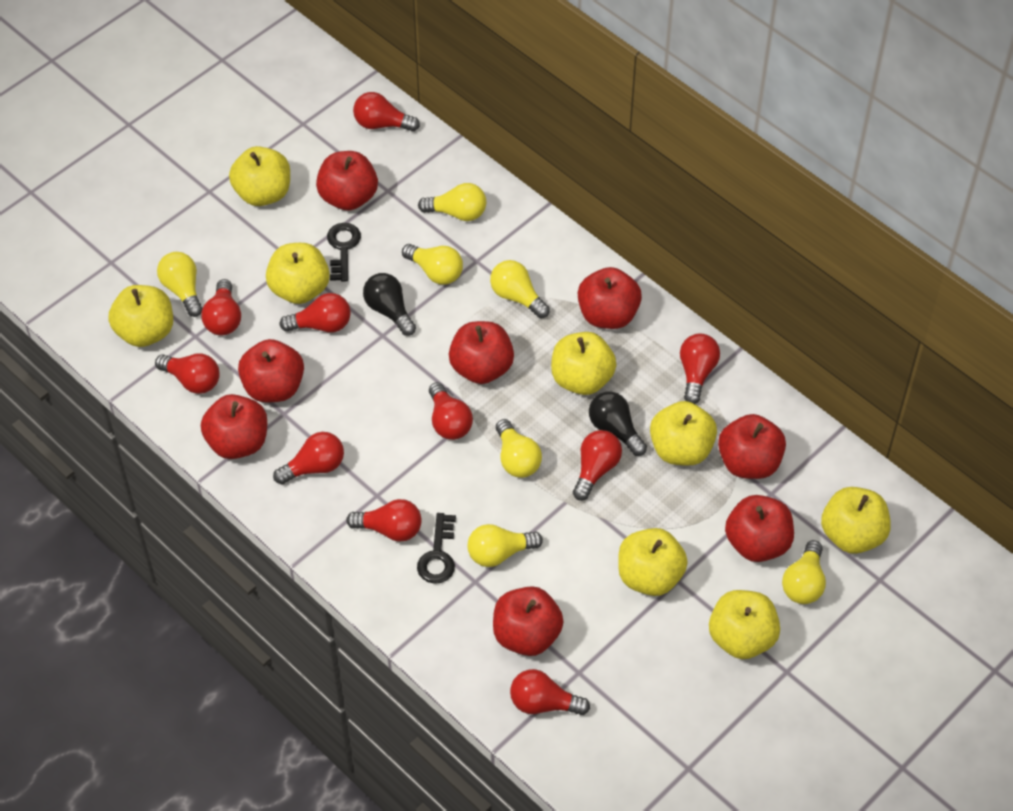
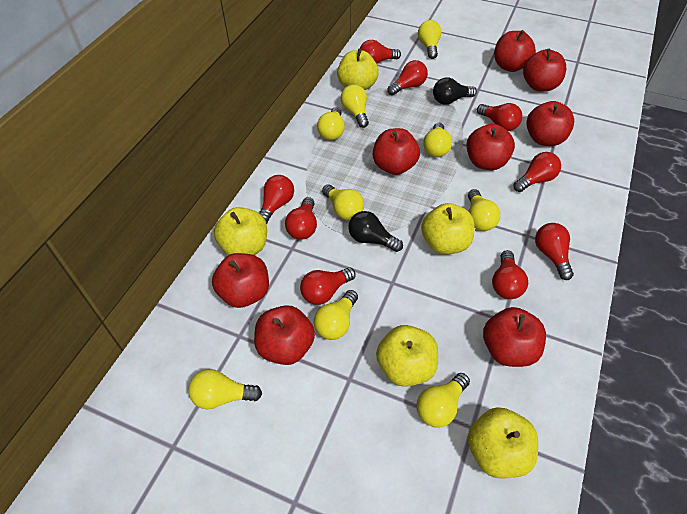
black key: [327,223,361,282] [417,513,456,584] = 2 -> none = 0
red light bulb: [155,353,219,394] [201,279,241,336] [273,432,344,484] [279,293,351,332] [346,499,422,542] [353,92,420,132] [429,382,473,440] [510,669,590,715] [573,430,622,501] [680,334,720,404] = 10 -> [259,175,294,224] [285,197,317,240] [300,267,356,305] [360,40,401,64] [387,60,428,95] [477,103,523,131] [492,250,528,299] [513,152,561,192] [535,223,574,280] = 9
yellow apple: [108,285,173,347] [229,146,290,206] [266,243,330,304] [551,332,616,395] [618,528,688,596] [650,401,717,466] [709,590,780,659] [821,487,891,554] = 8 -> [214,207,267,255] [337,49,379,90] [376,325,438,387] [421,203,475,254] [468,407,538,479] = 5
yellow light bulb: [157,252,203,317] [402,244,463,285] [418,183,486,221] [467,524,543,567] [490,260,550,318] [496,419,542,478] [782,540,826,604] = 7 -> [188,369,262,409] [314,290,358,340] [317,107,345,140] [322,184,364,220] [341,84,369,128] [417,373,470,428] [418,20,442,59] [424,123,452,157] [468,189,500,231] = 9

